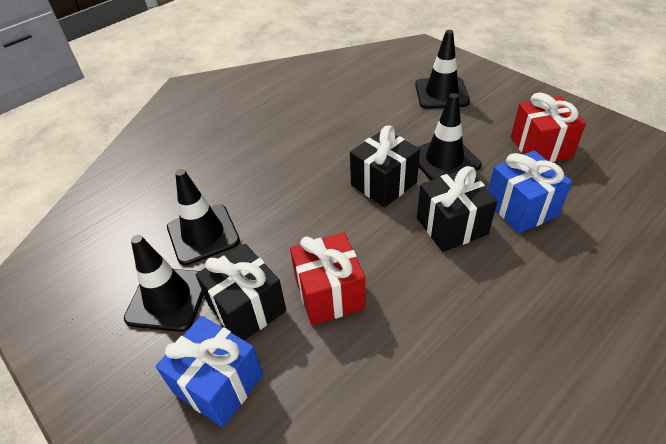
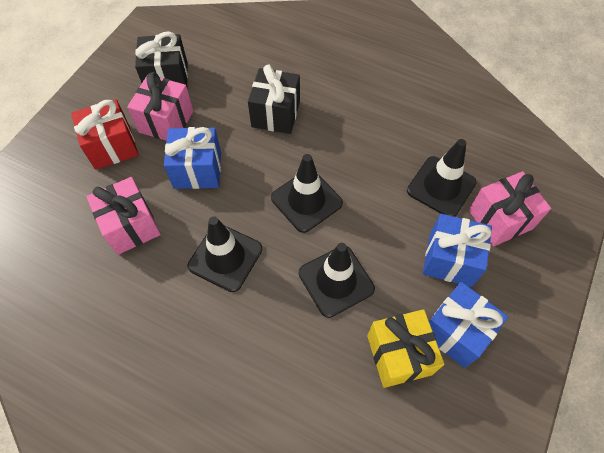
black gift: [195,244,286,341] [350,125,420,207] [417,166,498,252] = 3 -> [135,31,188,87] [248,64,300,134] = 2
blue gift: [155,316,263,428] [488,150,572,233] = 2 -> [164,127,221,189] [423,214,492,287] [429,282,508,368] = 3
pink gift: none = 0 -> [86,177,161,255] [127,72,193,141] [469,171,551,246] = 3
red gift: [290,232,365,325] [511,92,586,162] = 2 -> [71,99,139,170] = 1
yellow gift: none = 0 -> [367,309,444,388] = 1

